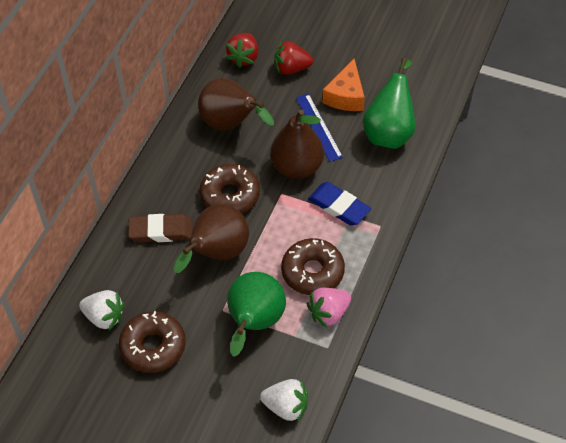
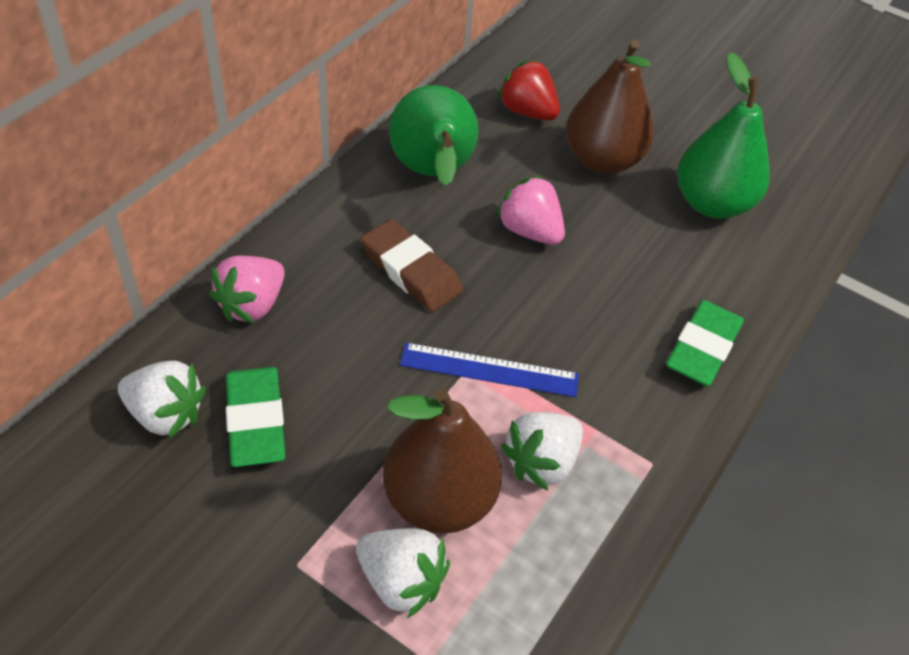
blue eraser: [308,182,371,226] = 1 -> none = 0
brown donut: [119,311,186,373] [199,164,260,214] [281,238,345,295] = 3 -> none = 0
brown pear: [173,204,249,273] [198,78,274,131] [270,109,324,179] = 3 -> [383,388,502,534] [566,40,654,174] = 2
green eraser: none = 0 -> [226,367,286,467] [666,300,744,386] = 2
orange cheese: [323,59,365,111] = 1 -> none = 0
pink strawberry: [307,288,351,328] = 1 -> [209,256,285,324] [496,175,565,245] = 2
red strawberry: [226,33,258,68] [274,41,313,75] = 2 -> [498,60,560,121] = 1
white strawberry: [79,290,125,330] [260,379,308,422] = 2 -> [118,361,206,439] [356,528,450,618] [501,412,583,491] = 3

